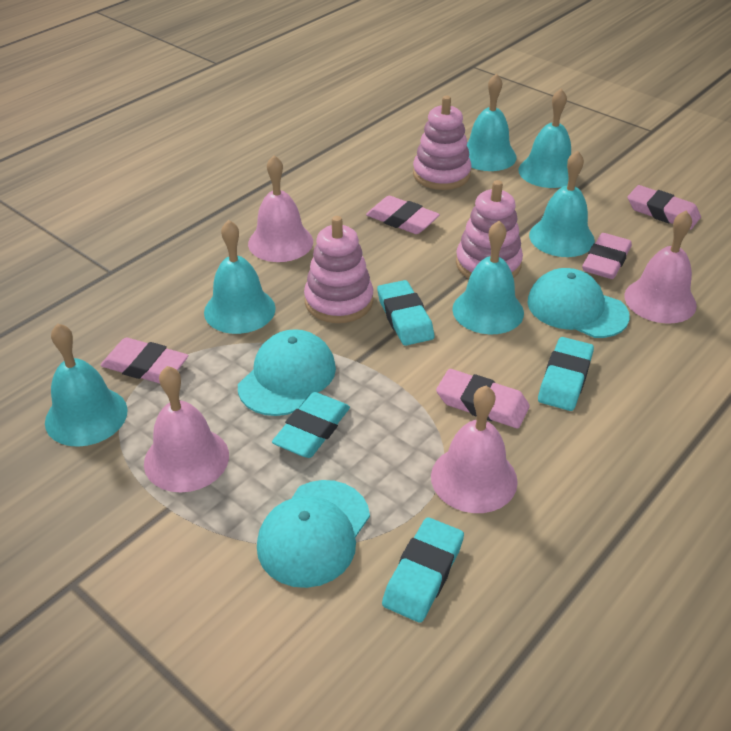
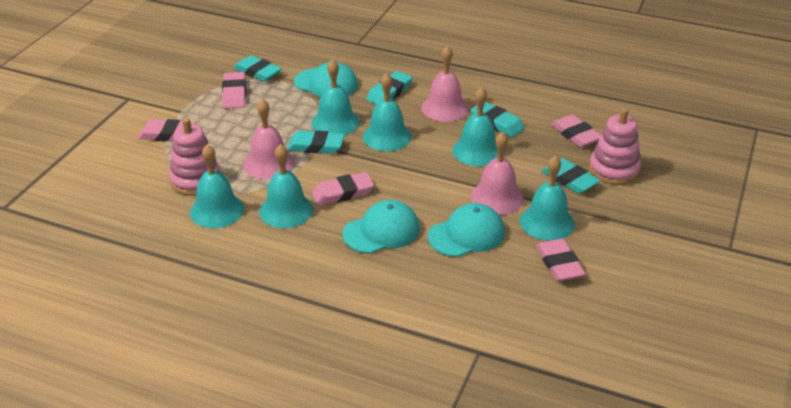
pink bell: [144,366,229,493] [248,155,313,262] [431,386,518,513] [624,211,697,324] = 4 -> [243,99,294,179] [421,46,469,122] [470,132,524,215] = 3
pink stacking toy: [304,216,373,323] [413,96,471,190] [456,180,523,279] = 3 -> [169,118,220,196] [589,108,641,185] = 2
turquoise eraser: [272,392,350,458] [377,280,434,346] [382,517,464,623] [538,337,594,411] = 4 -> [233,55,282,82] [287,130,344,154] [366,71,413,104] [471,102,525,137] [541,158,600,194] = 5

